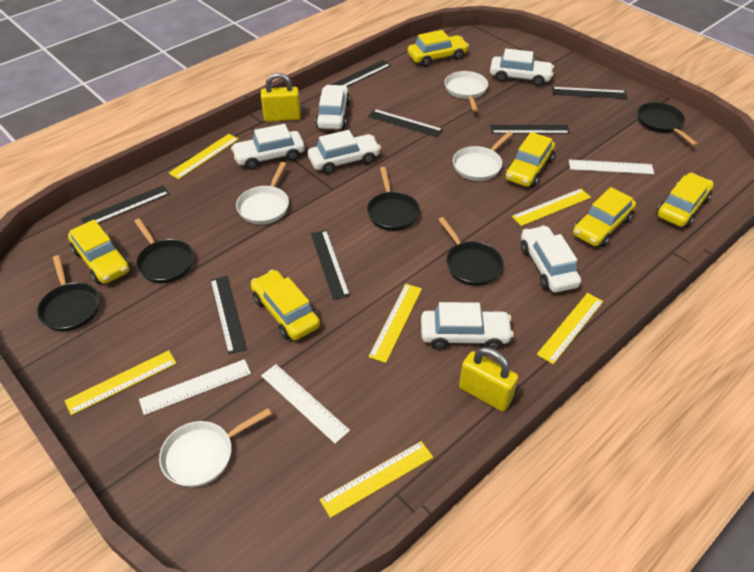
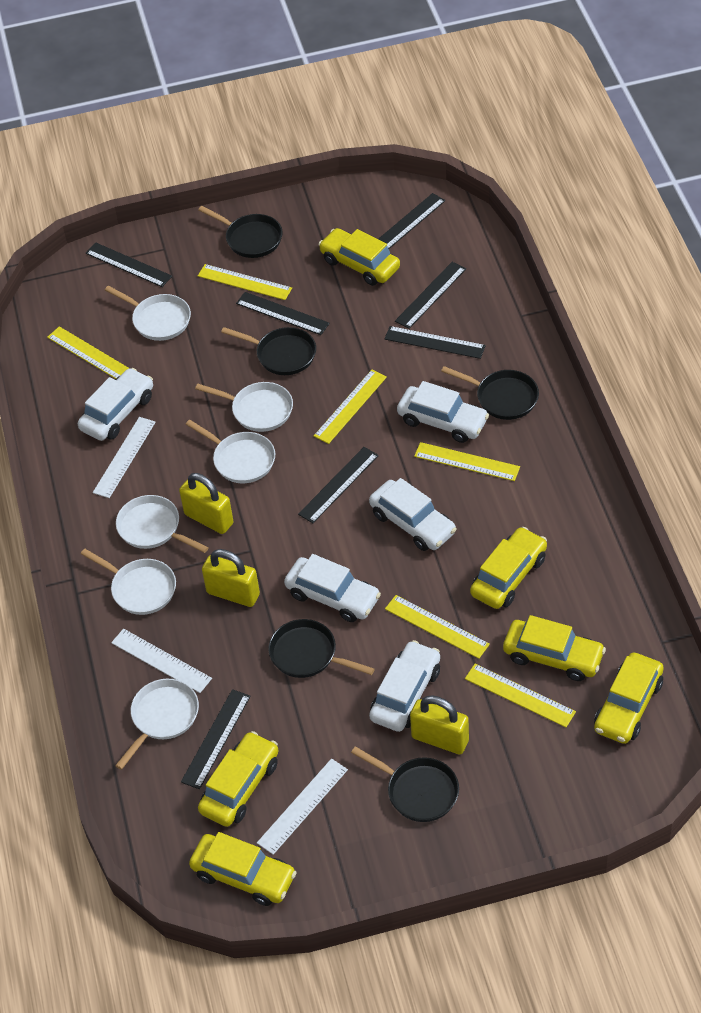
white car: [231,124,305,170] [308,130,381,174] [316,85,350,130] [421,302,514,350] [490,49,554,86] [521,225,581,293] = 6 -> [78,368,153,441] [284,554,381,622] [369,478,457,551] [369,640,440,732] [397,381,489,443] = 5
white pan: [159,408,271,487] [236,162,289,224] [445,71,488,111] [453,131,513,181] = 4 -> [81,549,176,615] [105,286,191,341] [115,679,199,770] [116,495,209,553] [186,420,275,483] [195,382,293,432] = 6
yellow padlock: [261,73,301,122] [459,347,519,412] = 2 -> [179,473,234,534] [202,549,260,607] [410,696,469,754] = 3

